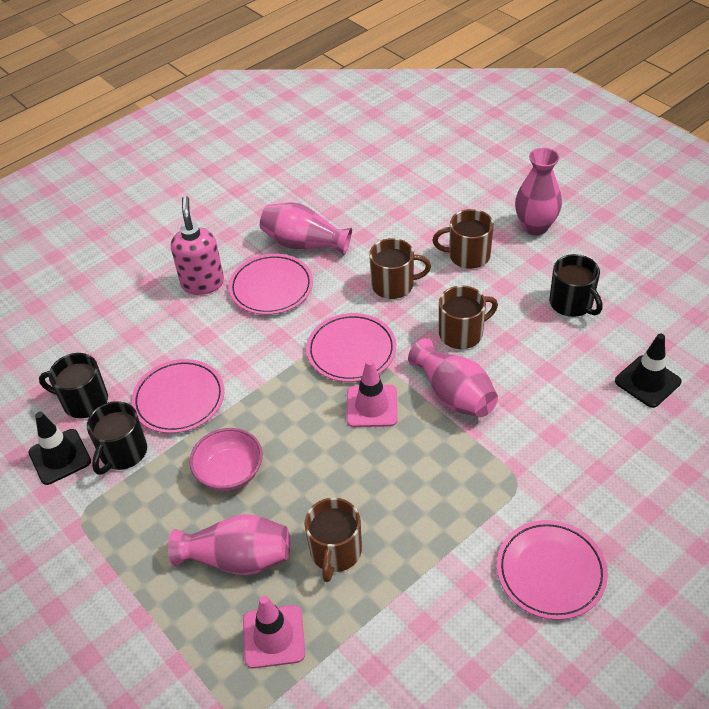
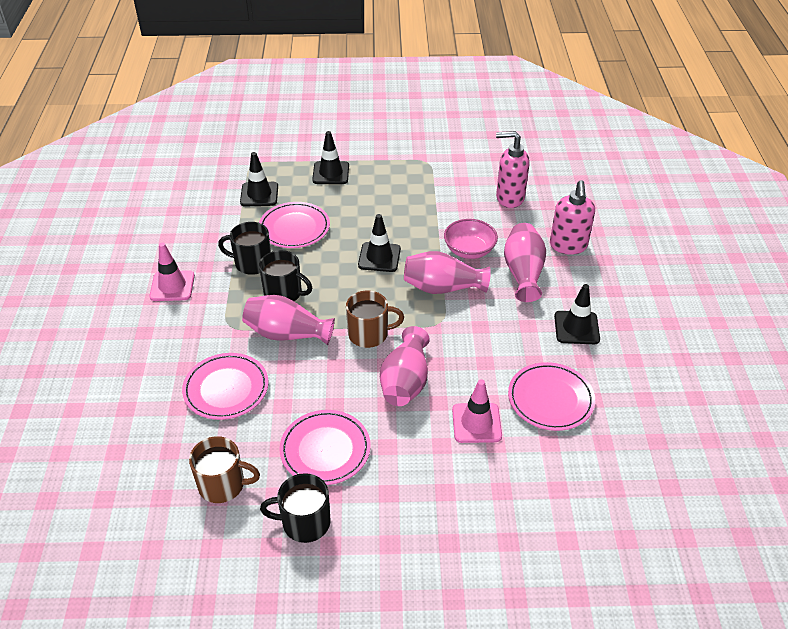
black traffic cone: [29,412,91,485] [615,334,682,408] = 2 -> [240,152,278,207] [312,131,349,184] [358,214,401,272] [554,284,600,344] = 4
brown mug: [304,498,362,582] [369,238,431,299] [433,209,494,269] [439,285,498,349] = 4 -> [189,436,260,503] [346,290,404,348] = 2
pink soap dispenser: [171,196,224,295] = 1 -> [496,131,530,208] [550,180,595,255] = 2

